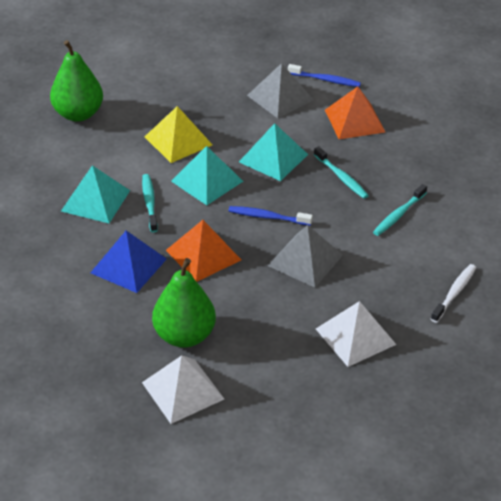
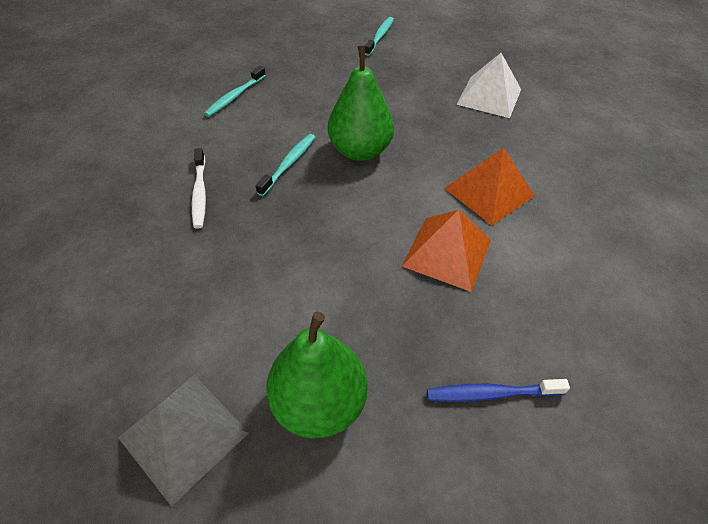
blue pyramid: [90,231,167,293] = 1 -> none = 0
blue toothbrush: [229,206,313,226] [288,64,361,87] = 2 -> [427,379,570,402] = 1
grey pyramid: [247,63,314,118] [268,225,343,288] = 2 -> [118,375,249,507] = 1
turquoise pyramid: [61,165,130,223] [171,146,243,205] [239,123,308,181] = 3 -> none = 0
white pyramid: [142,355,224,424] [316,301,397,367] = 2 -> [456,53,521,118] = 1
yellow pyramid: [145,106,212,163] = 1 -> none = 0

